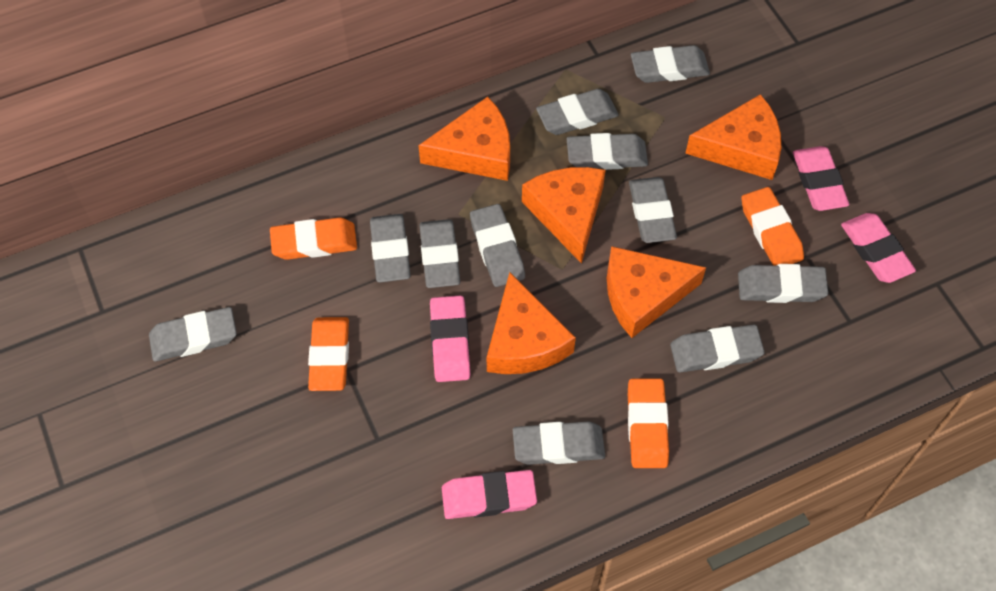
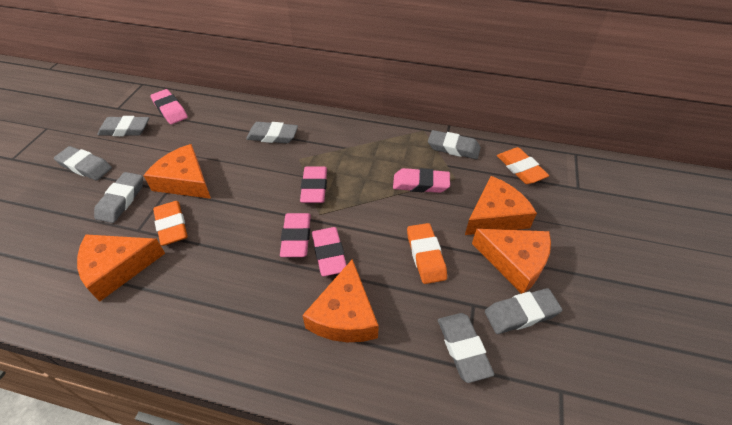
grey eraser: [149,307,237,361] [370,214,411,282] [419,219,460,288] [470,204,525,287] [513,422,605,465] [536,89,619,135] [567,133,648,170] [629,177,677,243] [631,45,710,83] [670,325,765,373] [738,264,828,303] = 11 -> [54,146,112,180] [94,172,143,223] [97,116,149,136] [246,122,298,143] [428,130,481,159] [438,313,495,383] [485,288,562,334] = 7
orange eraser: [270,217,357,260] [308,317,349,391] [628,378,669,468] [741,187,804,265] = 4 -> [153,201,188,246] [407,223,447,284] [497,147,549,184] = 3
pink eraser: [430,296,470,382] [442,470,537,519] [793,146,849,211] [841,213,916,283] = 4 -> [150,89,188,124] [280,213,311,257] [300,166,327,203] [312,227,346,276] [393,168,450,193] = 5

